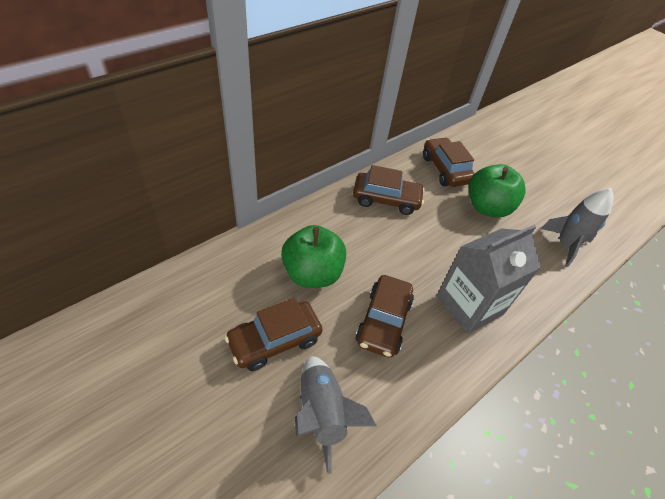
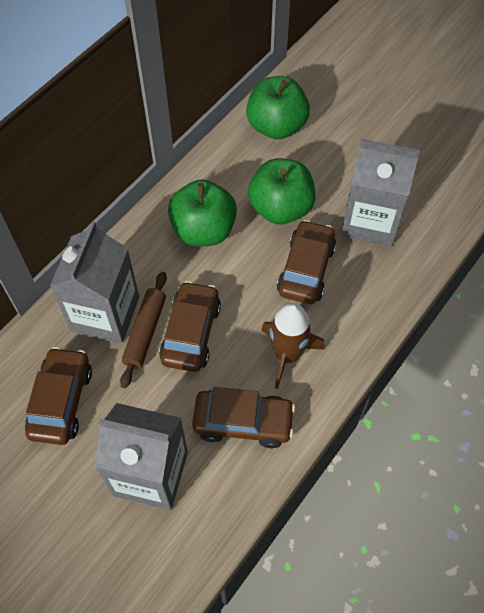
brown rocket: none = 0 -> [261,303,325,389] = 1
brown rolling pin: none = 0 -> [120,272,167,388] = 1
green apple: [281,225,346,288] [469,164,526,218] = 2 -> [168,180,237,246] [246,76,310,140] [248,158,316,224] = 3
grey carton: [437,225,541,334] = 1 -> [50,222,139,343] [95,403,188,510] [341,139,420,247] = 3
grey rocket: [295,356,377,474] [540,188,614,267] = 2 -> none = 0

